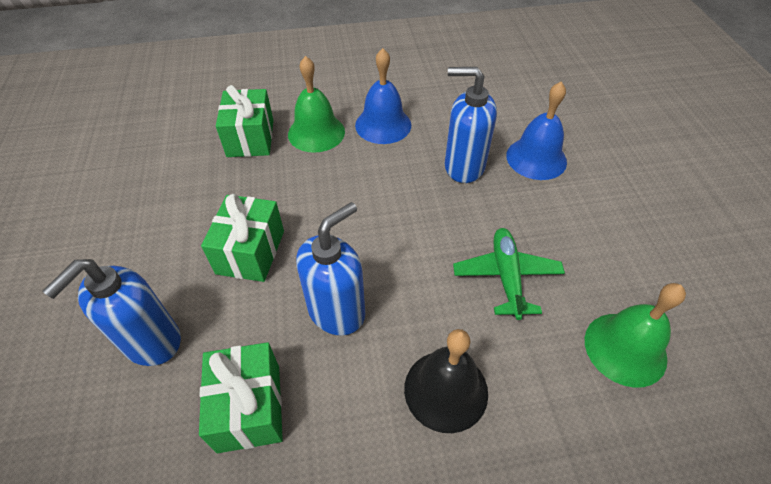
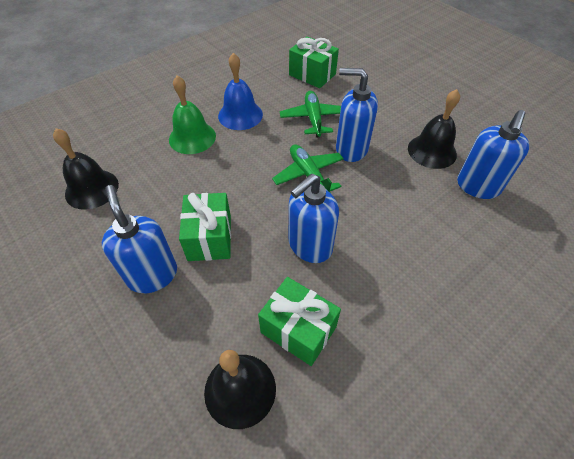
black bell: [404,329,488,433] = 1 -> [53,128,119,210] [204,350,276,429] [408,89,460,169] = 3
blue bell: [355,48,411,144] [506,82,567,180] = 2 -> [218,53,263,130] = 1
blue soap dispenser: [42,259,181,366] [296,202,365,336] [445,67,497,183] = 3 -> [102,185,177,293] [289,174,339,263] [336,68,378,162] [457,110,529,199] = 4
green bell: [288,56,345,153] [585,283,686,387] = 2 -> [169,76,216,154] = 1
green plane: [453,228,565,320] = 1 -> [272,144,344,192] [280,91,341,137] = 2

